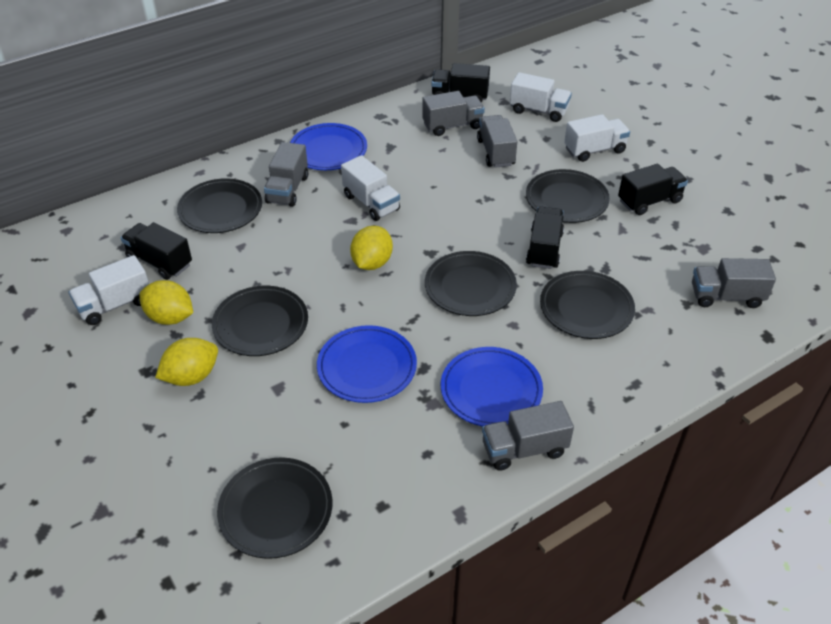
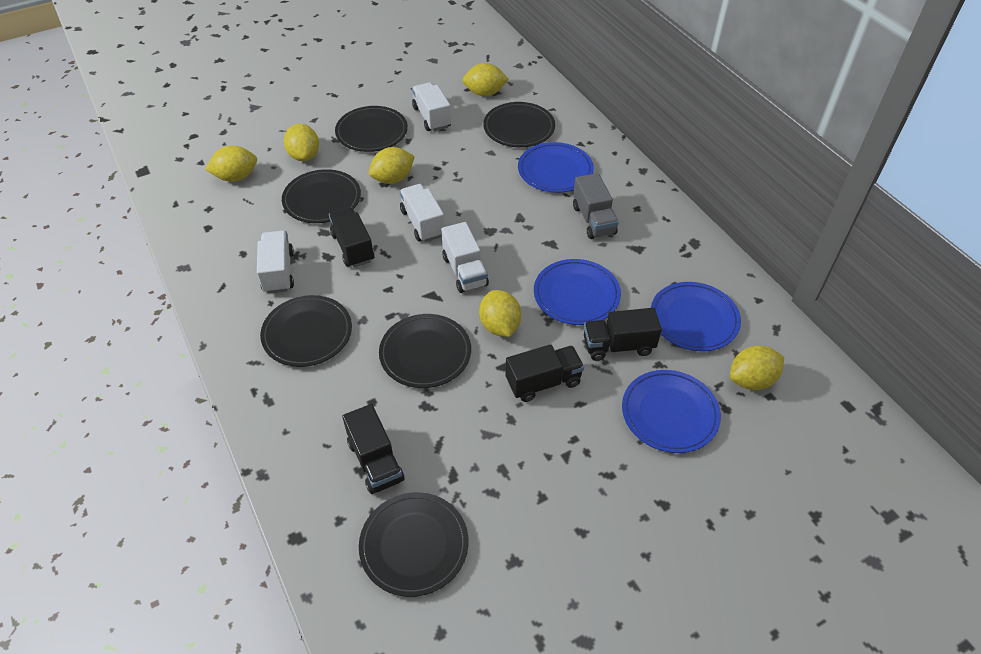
blue plate: [290,123,367,170] [317,325,417,403] [441,347,543,426] = 3 -> [518,142,594,193] [534,259,621,325] [622,370,721,453] [651,282,741,351] = 4
grey truck: [264,142,308,207] [422,91,485,136] [477,115,518,168] [482,401,574,471] [692,258,776,308] = 5 -> [573,173,619,239] = 1
yellow lemon: [139,280,193,325] [155,338,218,386] [350,226,393,270] = 3 -> [205,146,257,182] [284,124,319,161] [369,147,415,184] [463,63,509,96] [479,290,521,337] [730,345,784,390] = 6

